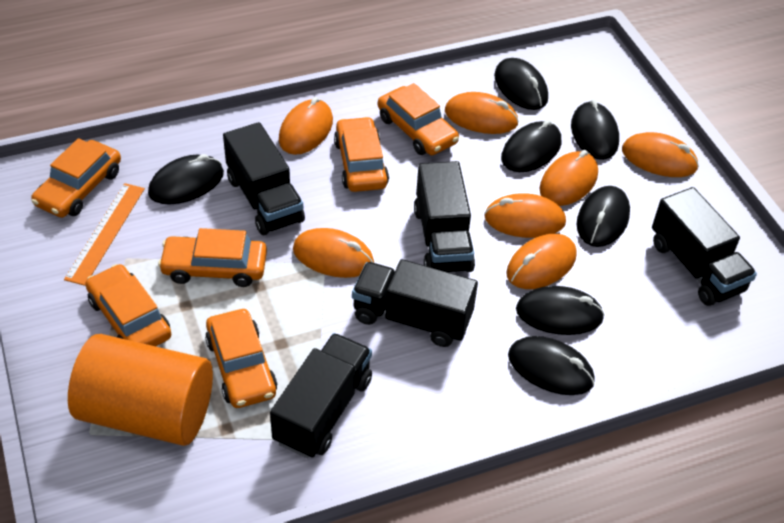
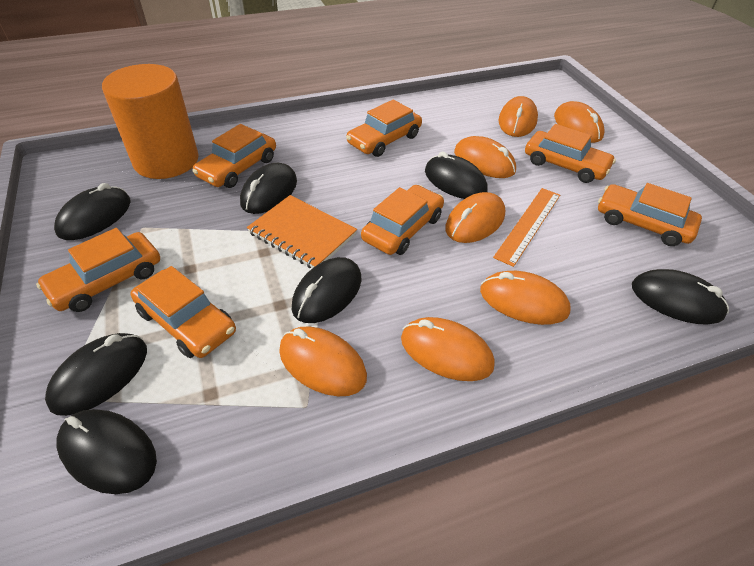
black truck: [223,122,305,235] [270,333,372,458] [352,259,478,347] [414,161,475,273] [652,187,757,306] = 5 -> none = 0
orange car: [31,138,121,218] [85,264,171,346] [158,228,267,287] [205,309,277,408] [334,117,389,192] [378,83,459,155] = 6 -> [36,228,160,312] [130,266,236,358] [192,124,276,188] [346,99,422,157] [361,185,444,255] [525,124,616,183] [598,183,702,246] = 7
orange notebook: none = 0 -> [247,195,357,268] = 1

